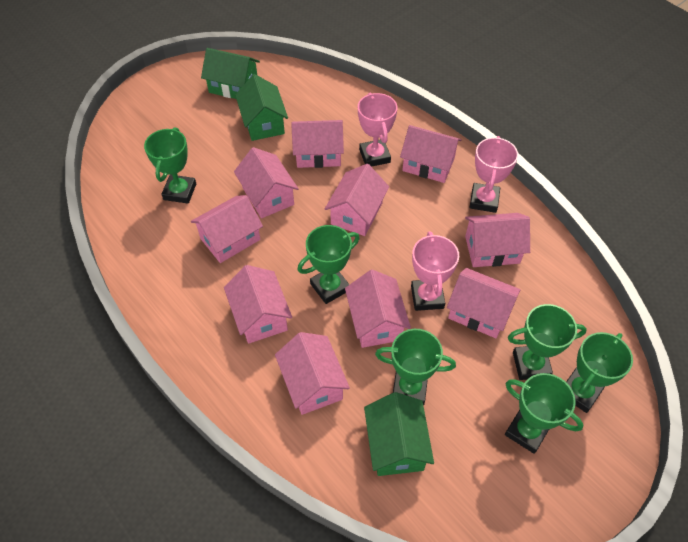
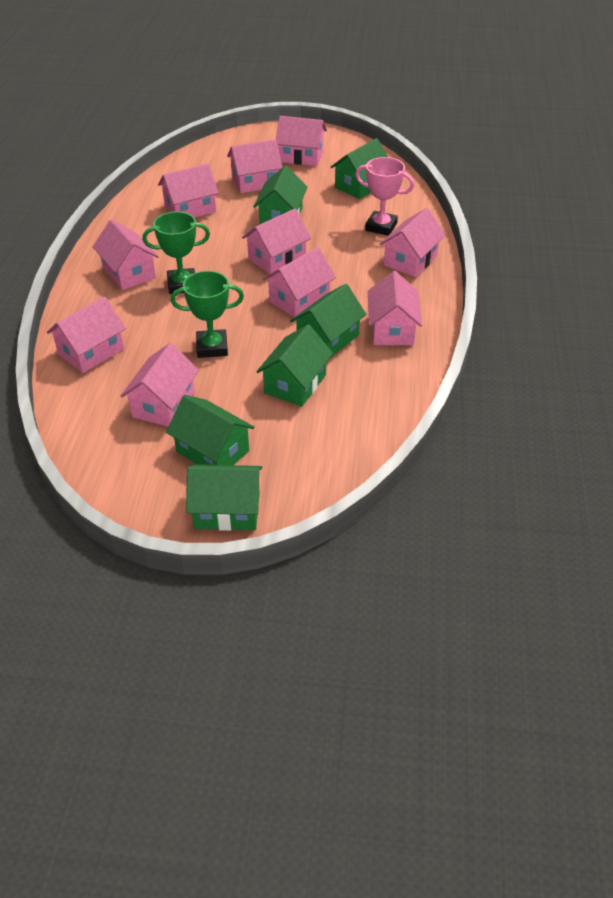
green house: [201,48,260,99] [235,74,288,141] [364,392,434,476] = 3 -> [166,395,255,465] [186,464,262,531] [253,165,308,225] [256,324,333,407] [290,284,366,359] [331,138,388,199] = 6
green trophy: [144,127,196,204] [298,225,360,304] [375,329,456,406] [505,373,584,454] [508,304,587,380] [566,332,633,413] = 6 -> [142,212,210,294] [171,271,244,358] = 2
pink trophy: [358,93,398,167] [411,232,459,311] [469,136,518,213] = 3 -> [355,157,414,236] = 1

